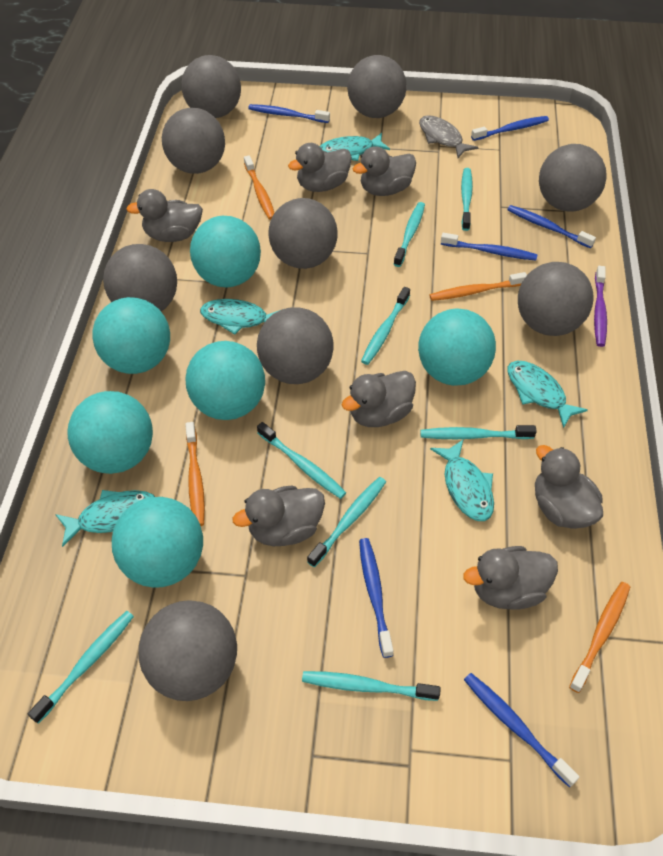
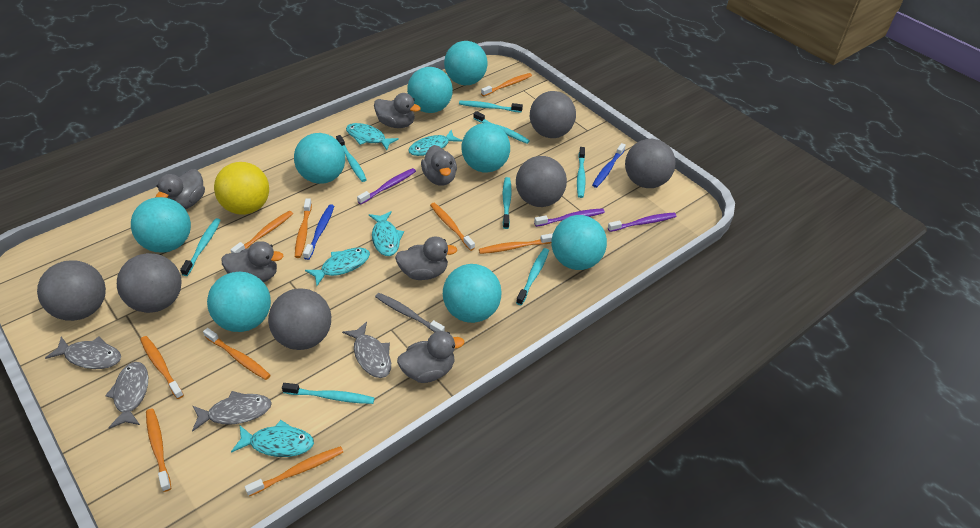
blue toothbrush: [248,104,330,123] [359,538,393,658] [441,233,537,260] [464,673,579,787] [471,116,549,141] [507,205,596,248] = 6 -> [303,204,334,260] [592,143,626,188] = 2
grey ball: [103,244,177,311] [139,600,237,701] [162,108,225,174] [182,55,241,118] [257,307,334,384] [269,198,338,269] [347,55,407,118] [518,262,594,336] [539,144,607,211] = 9 -> [37,260,106,321] [117,253,182,313] [268,288,331,350] [516,156,567,207] [530,91,576,138] [625,139,676,188] = 6
grey duck: [126,189,203,242] [233,486,325,546] [288,143,352,192] [341,371,416,427] [352,146,416,196] [463,546,558,610] [535,445,603,529] = 7 -> [156,169,205,209] [221,241,284,282] [374,93,421,128] [395,237,458,280] [397,331,464,383] [421,145,457,186] = 6
grey fish: [419,115,478,158] = 1 -> [45,337,121,369] [105,362,148,429] [192,391,272,432] [342,322,391,378] = 4
grey toothbrush: none = 0 -> [375,293,445,333] = 1
orange toothbrush: [185,422,205,526] [244,155,274,220] [429,272,527,301] [569,582,630,693] = 4 -> [140,336,184,399] [146,408,171,492] [203,328,271,380] [230,211,293,253] [245,446,343,496] [295,198,312,258] [430,203,475,251] [479,233,553,254] [481,73,532,96] = 9
purple toothbrush: [594,266,607,347] = 1 -> [357,168,416,205] [534,208,605,227] [608,213,676,232] = 3
turquoise ball: [67,391,153,474] [93,297,170,374] [112,497,203,588] [185,341,265,420] [190,216,261,288] [418,309,496,386] = 6 -> [131,197,191,253] [207,272,271,332] [294,133,345,184] [407,67,453,113] [443,264,502,323] [444,41,487,85] [462,123,510,173] [552,215,607,270] = 8
yellow ball: none = 0 -> [214,162,269,215] = 1

